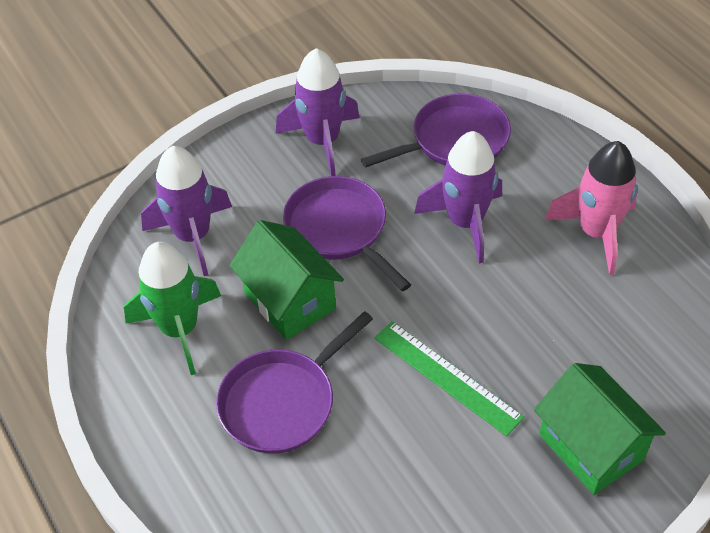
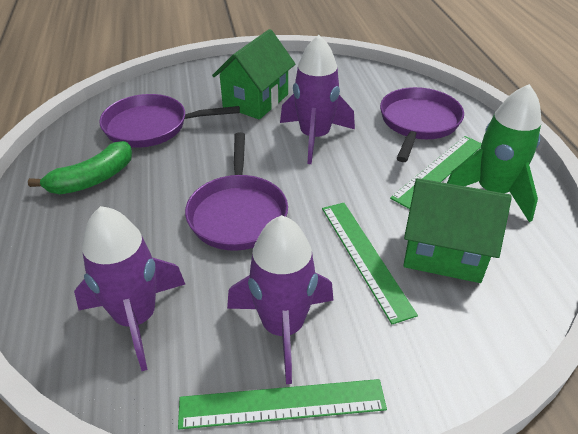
green banana: none = 0 -> [28,141,132,194] = 1
green ruler: [374,321,524,436] = 1 -> [178,379,387,429] [322,203,418,324] [390,136,482,209] = 3
pink rocket: [545,141,637,275] = 1 -> none = 0

